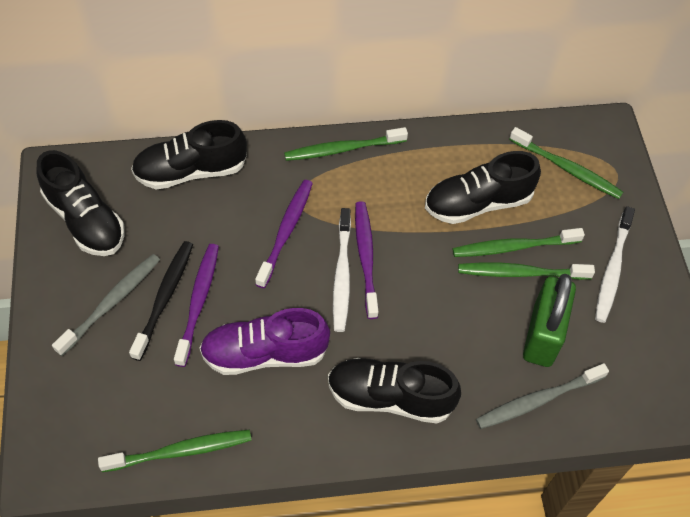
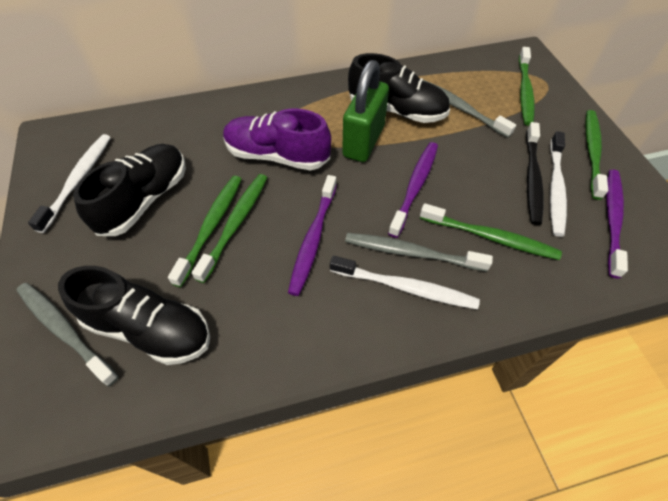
black shoe: [37,150,125,256] [131,120,247,189] [328,358,461,424] [425,151,541,224] = 4 -> [58,266,210,365] [73,144,186,236] [348,53,450,123] = 3
grey toothbrush: [52,254,160,356] [476,363,609,429] = 2 -> [17,283,119,387] [345,233,493,272] [423,80,516,138] = 3
white toothbrush: [333,208,351,332] [595,206,635,323] = 2 -> [28,134,111,233] [330,256,480,309] [550,131,567,237] = 3

